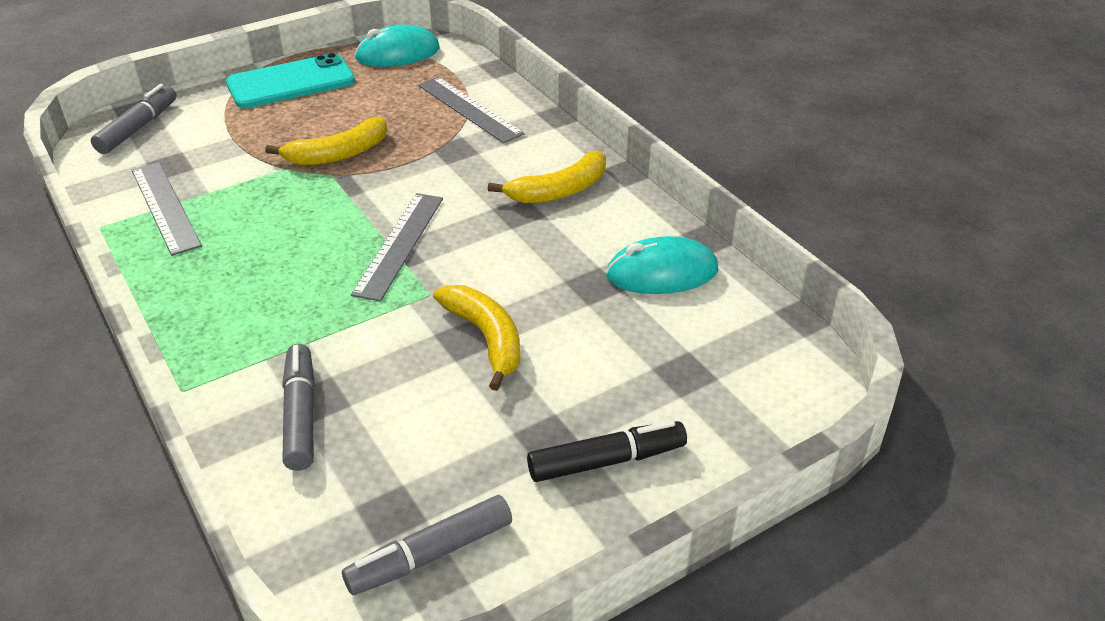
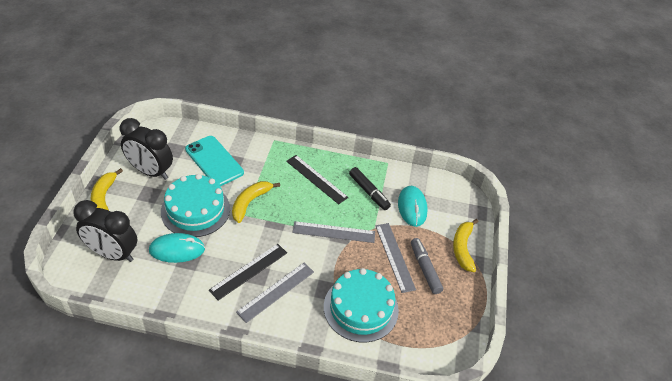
black clock: none = 0 -> [73,200,137,262] [120,118,173,180] = 2
black ruler: none = 0 -> [209,244,287,301] [286,155,348,204] = 2
grey marker: [91,84,177,154] [282,344,315,471] [342,495,512,595] = 3 -> [411,238,443,294] = 1
turquoise cake: none = 0 -> [161,174,230,237] [324,268,399,342] = 2

